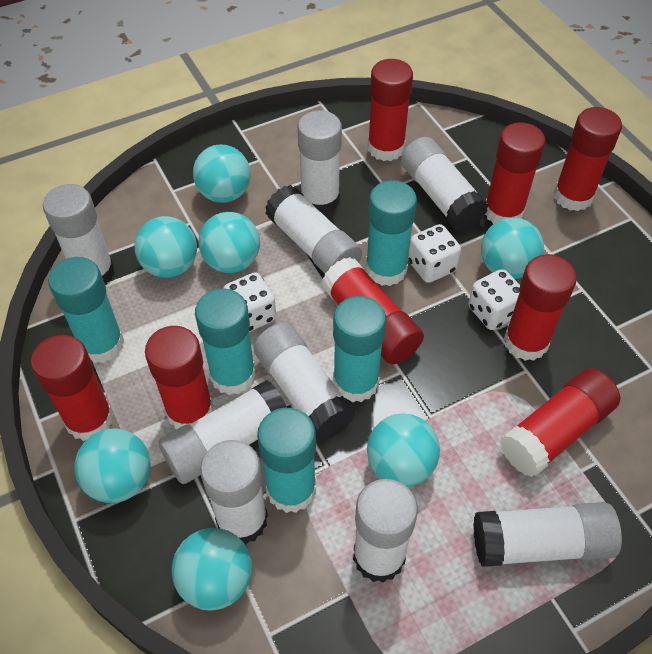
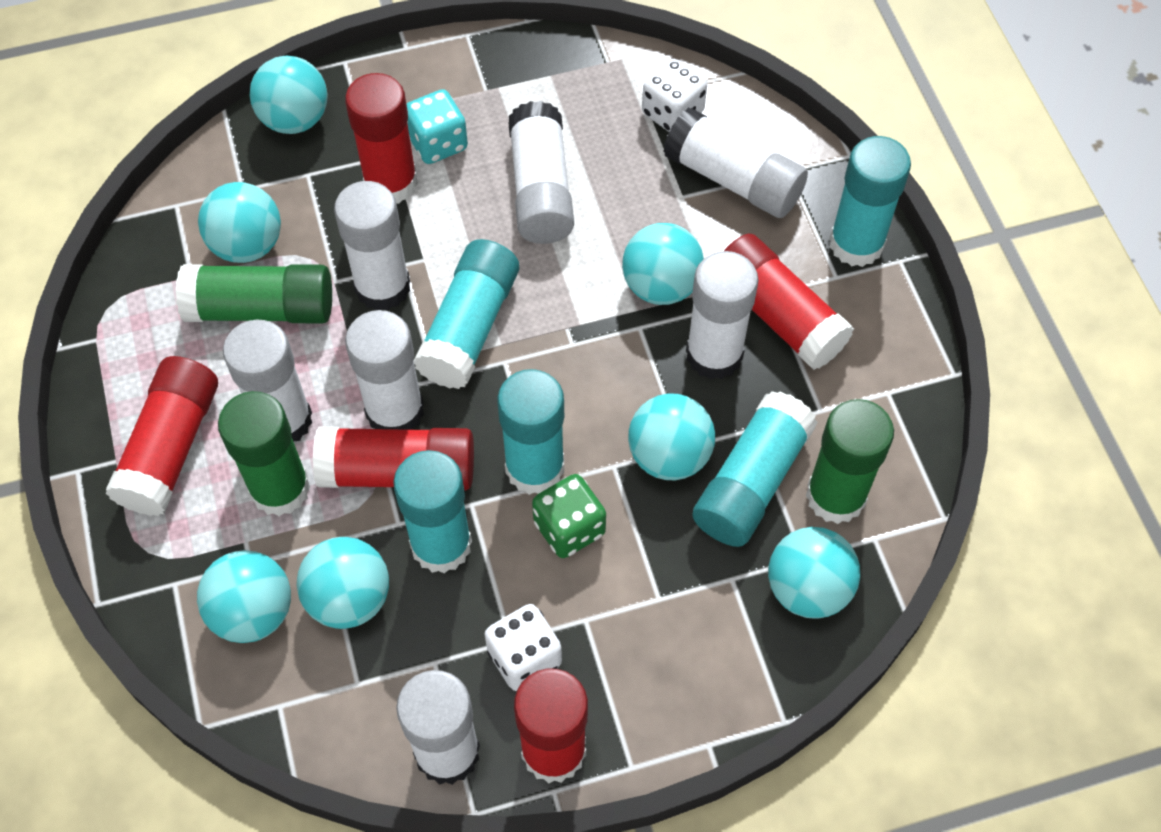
green dice: none = 0 -> [532,474,606,558] = 1
green glue stick: none = 0 -> [176,264,332,323] [218,391,310,516] [806,399,894,524] = 3
red glue stick: [31,335,113,441] [145,326,213,429] [321,257,424,364] [368,59,413,161] [485,122,545,224] [500,368,620,477] [504,254,577,361] [554,107,622,211] = 8 -> [105,356,218,516] [313,427,474,491] [345,73,418,204] [514,669,588,783] [724,234,854,370] = 5
turquoise dice: none = 0 -> [406,89,468,164] = 1
white dice: [223,272,276,332] [408,224,461,283] [468,269,520,330] = 3 -> [484,604,562,691] [642,59,707,132] = 2
white glue stick: [43,184,115,285] [158,380,287,484] [200,440,268,545] [253,323,355,441] [265,185,362,273] [297,110,342,214] [353,479,418,583] [401,137,489,231] [473,502,622,567] = 9 -> [223,320,312,442] [334,181,410,310] [345,310,424,430] [396,670,480,785] [508,101,574,244] [663,108,808,218] [686,251,759,380] = 7

